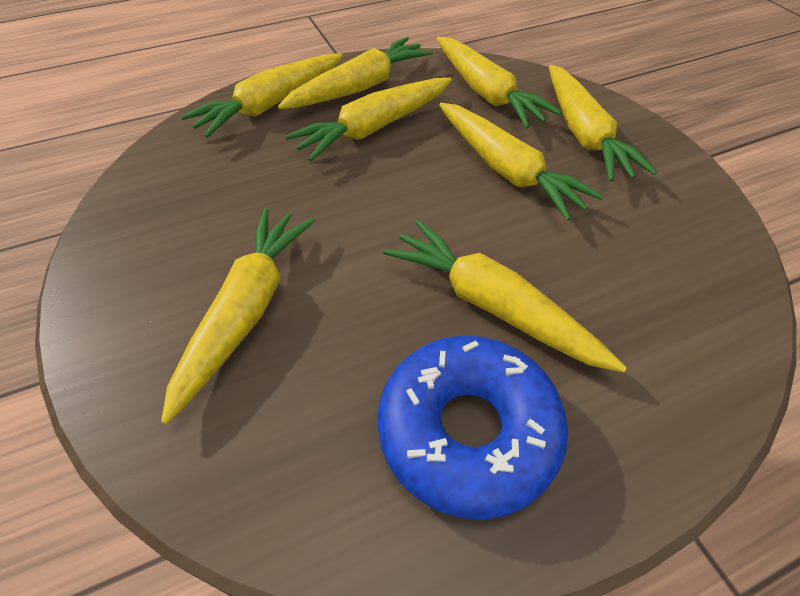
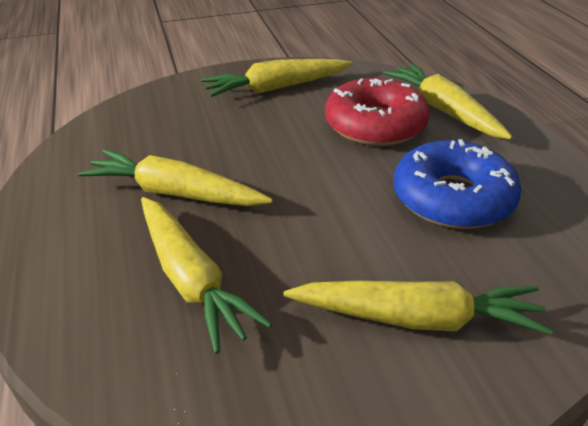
red donut: none = 0 -> [325,78,430,146] = 1
yellow carrot: [161,208,315,424] [181,54,343,138] [278,37,433,109] [285,78,452,161] [383,220,627,373] [436,37,562,128] [439,103,604,221] [549,65,657,182] = 8 -> [78,150,273,206] [141,197,272,354] [201,59,352,97] [284,281,553,335] [383,63,513,139] = 5

